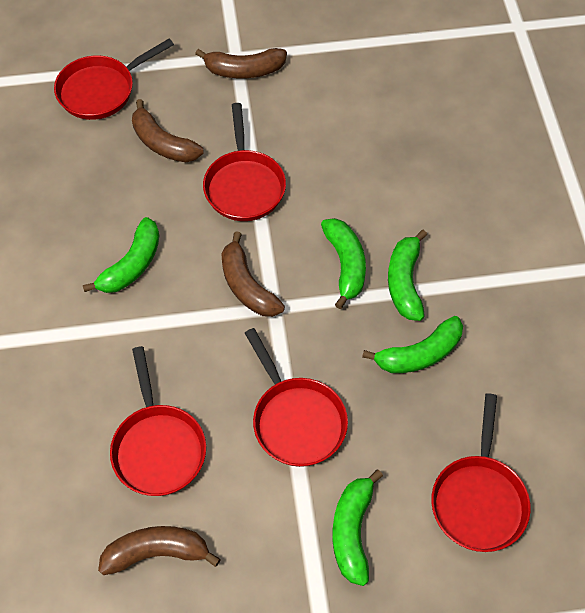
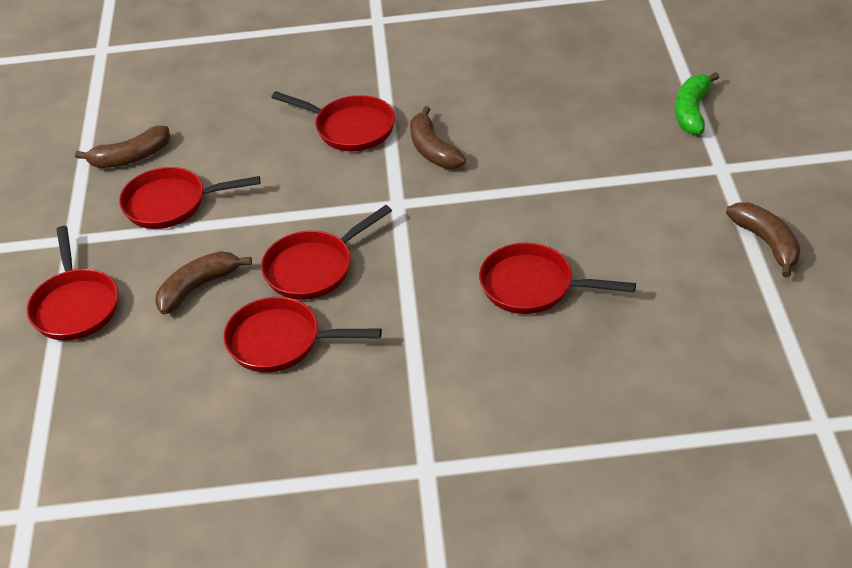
green banana: [83,217,159,293] [321,218,366,309] [332,470,383,586] [362,316,463,373] [388,230,427,321] = 5 -> [675,72,719,135] = 1
red pan: [54,39,174,120] [110,346,206,496] [203,103,286,221] [245,328,348,467] [431,393,531,552] = 5 -> [27,226,118,341] [119,167,260,229] [223,297,382,372] [261,205,392,300] [271,91,395,151] [479,242,636,314] = 6

